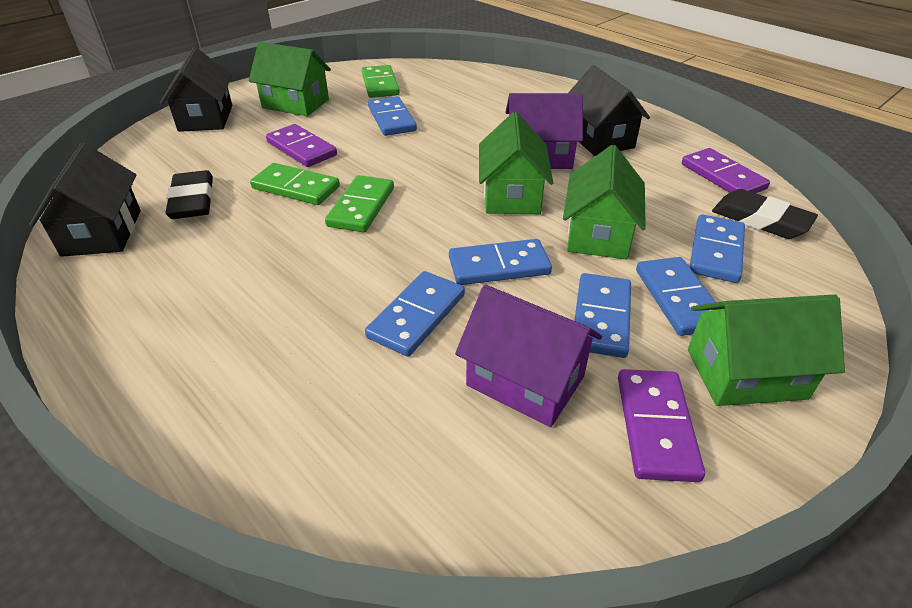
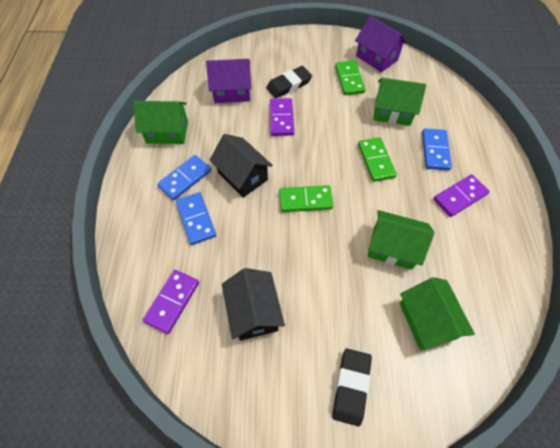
black house: [29,143,141,257] [160,47,232,132] [568,65,650,156] = 3 -> [210,134,273,198] [222,268,285,341] = 2
blue domino: [365,271,465,357] [368,96,417,136] [449,239,552,285] [574,273,631,358] [636,257,718,336] [690,214,745,283] = 6 -> [157,155,211,200] [176,192,216,245] [422,128,452,170] = 3

